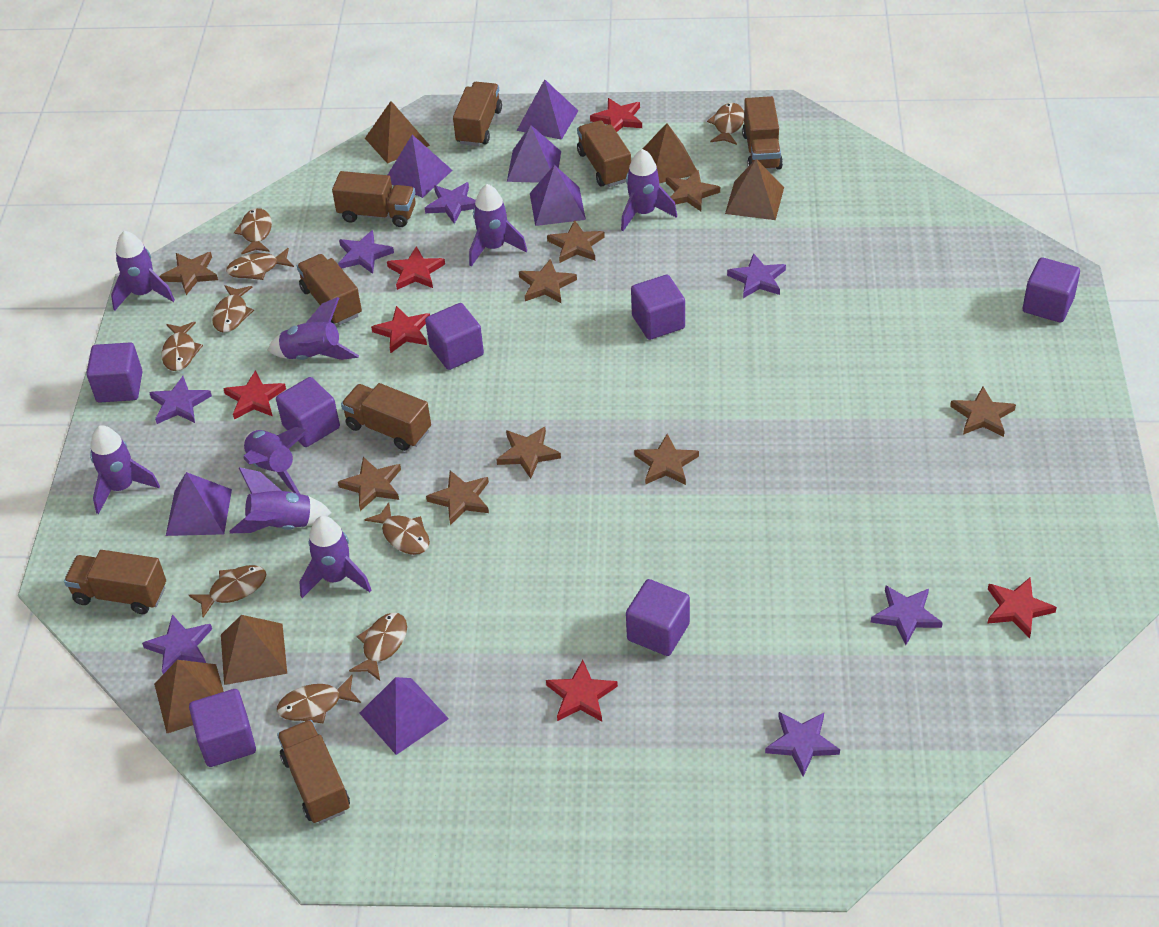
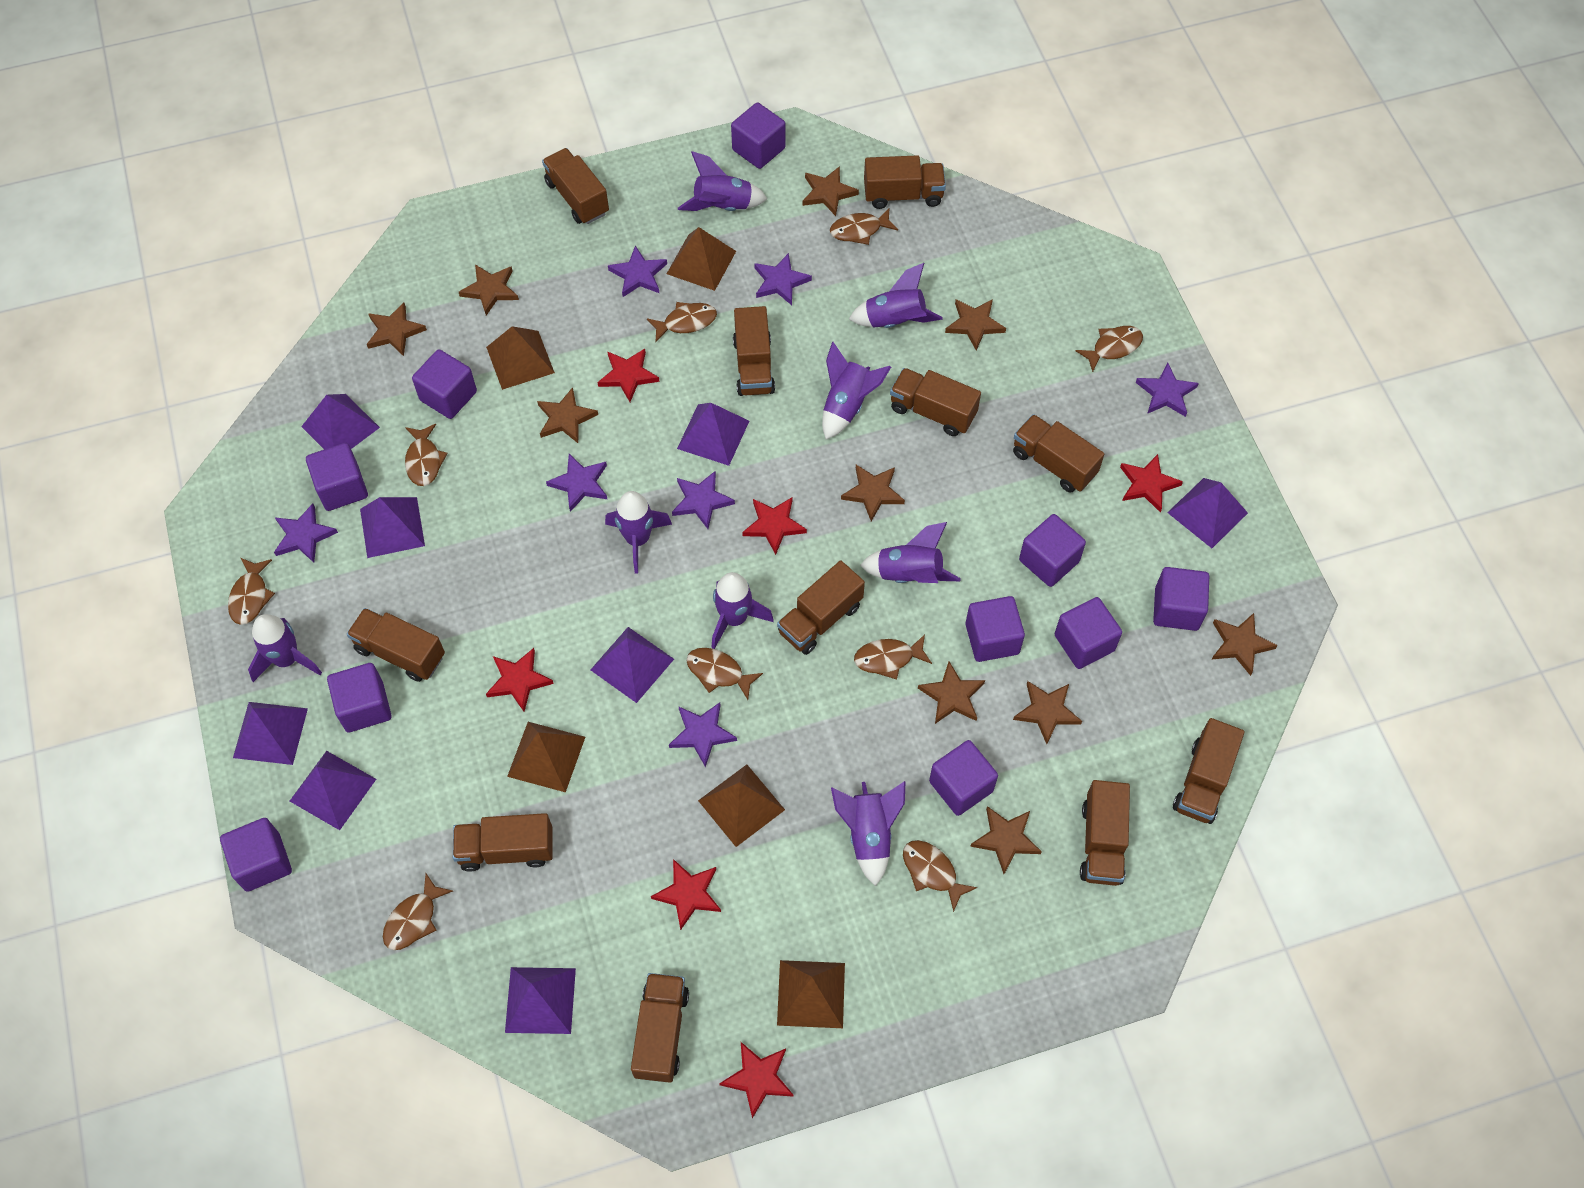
brown star: [159,252,218,295] [338,457,401,511] [426,470,489,525] [496,427,561,479] [519,259,577,303] [547,220,605,263] [634,434,699,485] [666,170,720,211] [950,387,1016,437] = 9 -> [367,303,427,356] [459,264,519,315] [537,387,598,443] [803,166,859,216] [841,465,905,521] [918,661,985,724] [945,299,1006,351] [970,806,1042,874] [1013,681,1082,744] [1212,613,1278,676] = 10
brown truck: [64,550,166,614] [277,720,350,824] [297,254,362,325] [332,171,416,227] [341,383,431,451] [453,82,502,146] [577,120,631,187] [742,96,783,170] = 8 -> [347,608,445,682] [453,813,552,872] [542,148,609,224] [631,973,689,1083] [733,306,775,396] [777,560,865,655] [864,155,946,209] [890,368,981,436] [1013,414,1104,493] [1080,780,1130,886] [1173,718,1244,824] = 11
purple cube: [86,342,142,403] [189,689,256,767] [276,377,340,447] [425,303,484,370] [626,579,690,656] [631,275,685,340] [1023,257,1080,323] = 7 -> [220,818,292,892] [306,443,368,511] [327,663,392,732] [412,349,477,419] [731,102,786,169] [929,740,998,816] [965,596,1025,662] [1019,514,1086,587] [1055,597,1122,669] [1153,567,1209,631] = 10
purple pyramid: [166,472,232,536] [359,677,449,755] [388,135,453,198] [507,125,561,183] [517,79,578,140] [530,165,586,226] = 6 -> [233,702,308,765] [290,751,376,830] [301,394,380,449] [360,497,425,558] [505,967,576,1034] [591,627,674,703] [677,403,749,466] [1167,478,1248,548] = 8

